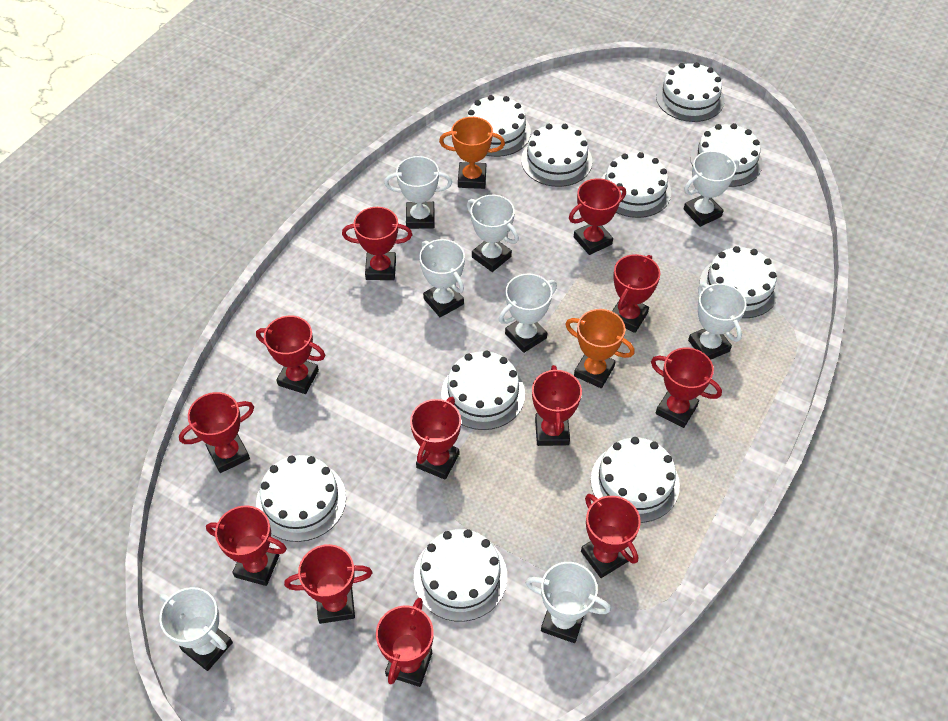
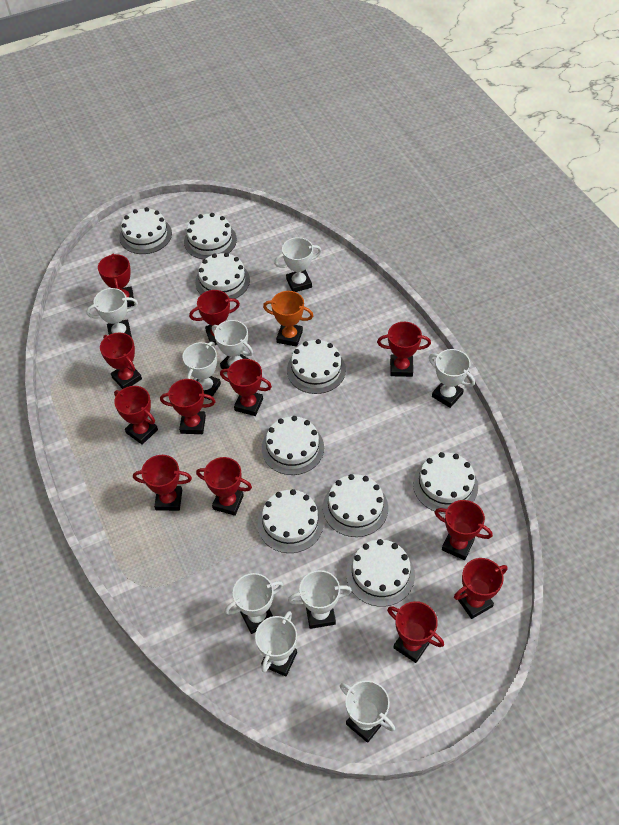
orange trophy: [439,117,505,189] [565,309,635,388] = 2 -> [263,291,313,347] = 1
white cake: [256,455,346,542] [414,529,507,622] [441,350,525,430] [467,95,531,157] [521,124,593,187] [591,437,680,523] [601,152,671,218] [656,62,724,122] [690,123,763,187] [699,246,779,318] = 10 -> [119,207,172,254] [184,213,237,260] [195,253,250,299] [258,489,324,553] [262,416,324,475] [287,339,346,394] [323,474,388,537] [346,539,415,607] [413,452,478,514] = 9
white trophy: [159,587,233,671] [384,156,452,229] [419,239,465,317] [467,195,519,272] [499,273,557,353] [525,562,611,643] [684,151,739,227] [688,283,746,360] = 8 -> [86,288,138,338] [183,342,221,400] [212,320,253,369] [225,573,283,634] [255,611,297,676] [274,237,321,292] [288,570,352,629] [340,680,395,743] [429,349,475,408] = 9

